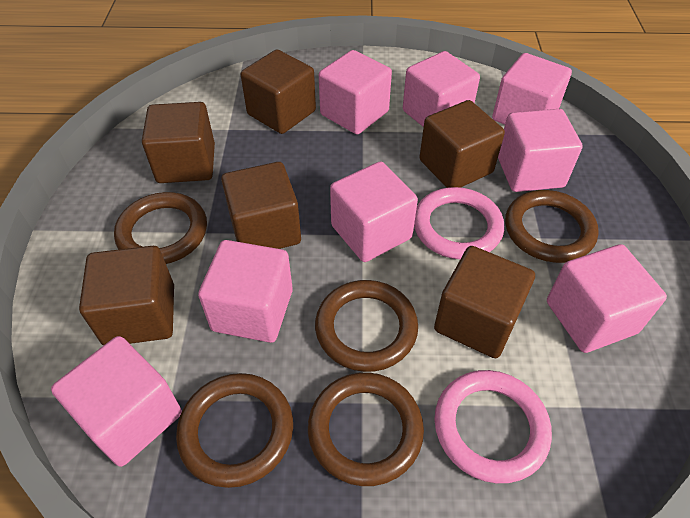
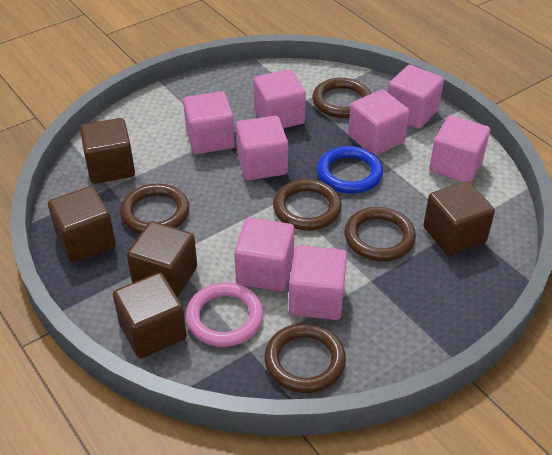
blue ring: none = 0 -> [317,146,383,194] = 1
brown cube: [79,246,174,346] [142,102,215,183] [221,162,301,249] [240,50,316,134] [419,100,505,188] [434,246,535,358] = 6 -> [48,186,116,262] [80,118,135,184] [113,272,187,359] [127,221,197,297] [423,181,495,256] = 5
pink ring: [414,187,504,259] [434,370,552,483] = 2 -> [186,282,264,347] = 1

